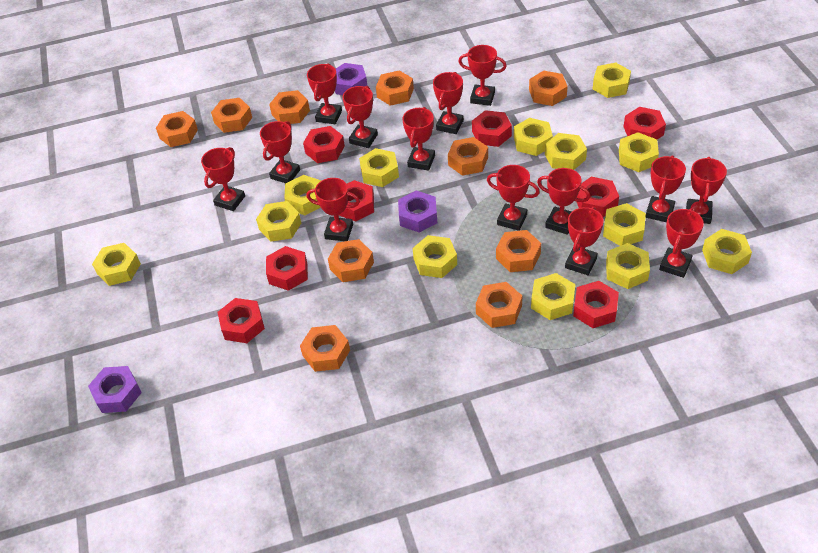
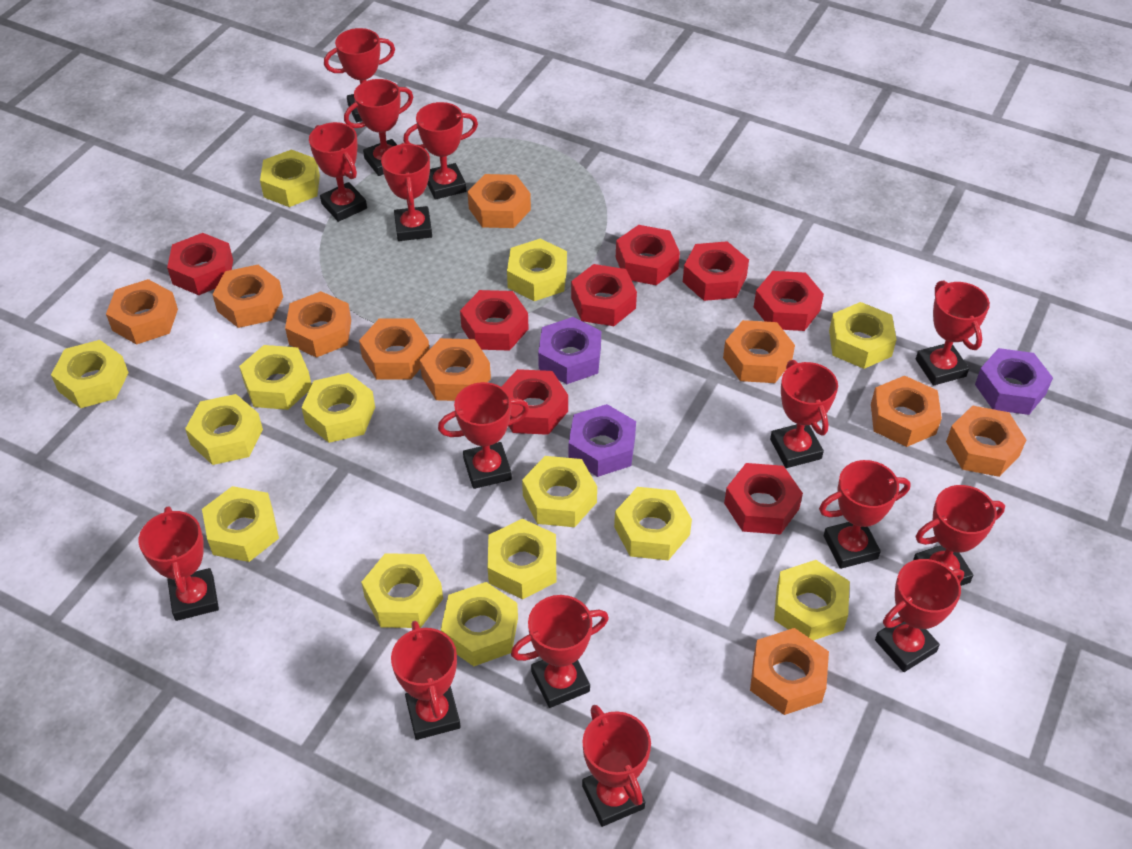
red trophy: [201,147,245,211] [260,121,300,183] [306,178,360,241] [307,63,342,124] [343,86,378,148] [402,107,435,171] [433,72,464,134] [458,45,507,106] [487,165,540,231] [537,168,590,235] [565,207,604,275] [646,155,686,222] [659,208,704,278] [686,157,727,224] = 14 -> [139,506,219,621] [309,122,367,222] [324,28,395,122] [344,79,413,176] [381,143,432,241] [391,621,461,740] [403,102,478,200] [438,382,529,489] [511,595,609,708] [582,705,651,827] [770,360,838,468] [819,460,911,569] [875,559,964,672] [913,485,1005,586] [916,280,990,386] = 15
yellow nut: [92,243,141,286] [256,201,301,242] [284,175,321,215] [359,148,399,187] [413,235,457,278] [514,118,553,156] [531,273,575,320] [545,133,587,170] [593,63,631,98] [603,203,646,246] [606,243,650,289] [619,132,659,172] [702,229,752,274] = 13 -> [51,340,129,408] [185,394,263,465] [202,486,279,562] [239,345,312,410] [260,149,320,207] [301,373,375,443] [361,553,443,628] [441,582,518,666] [488,519,556,599] [507,238,567,301] [522,456,597,527] [614,487,692,560] [774,560,850,640] [829,302,896,369] = 14

